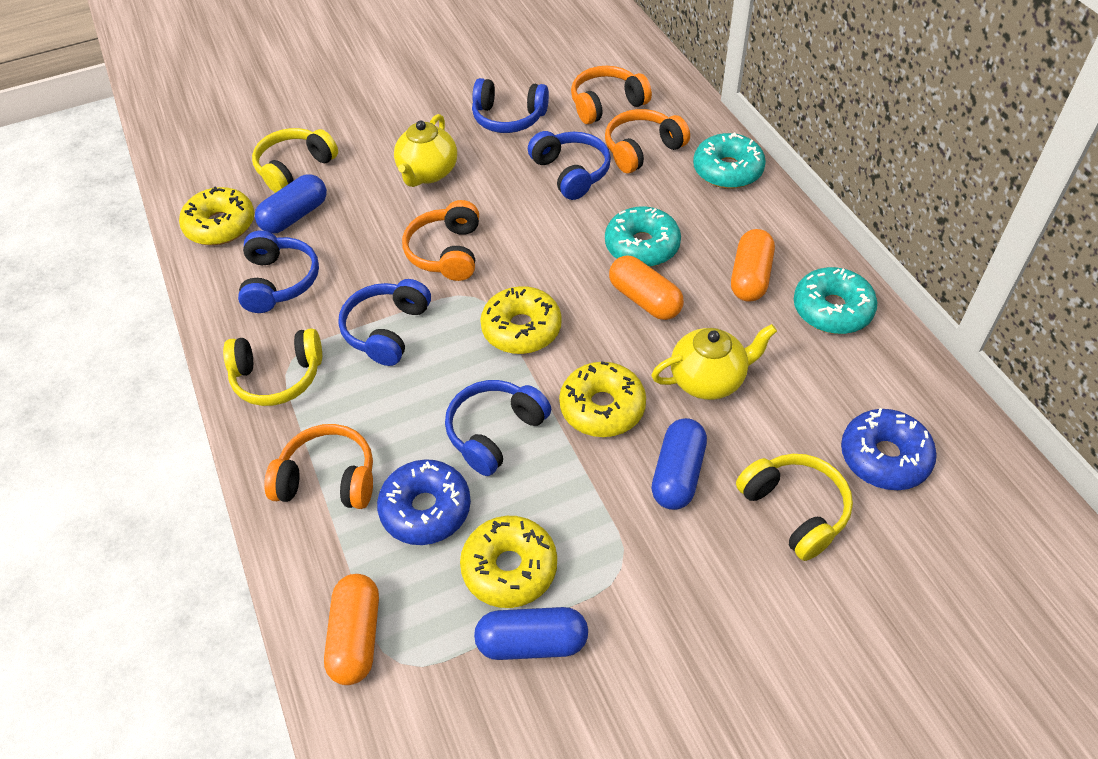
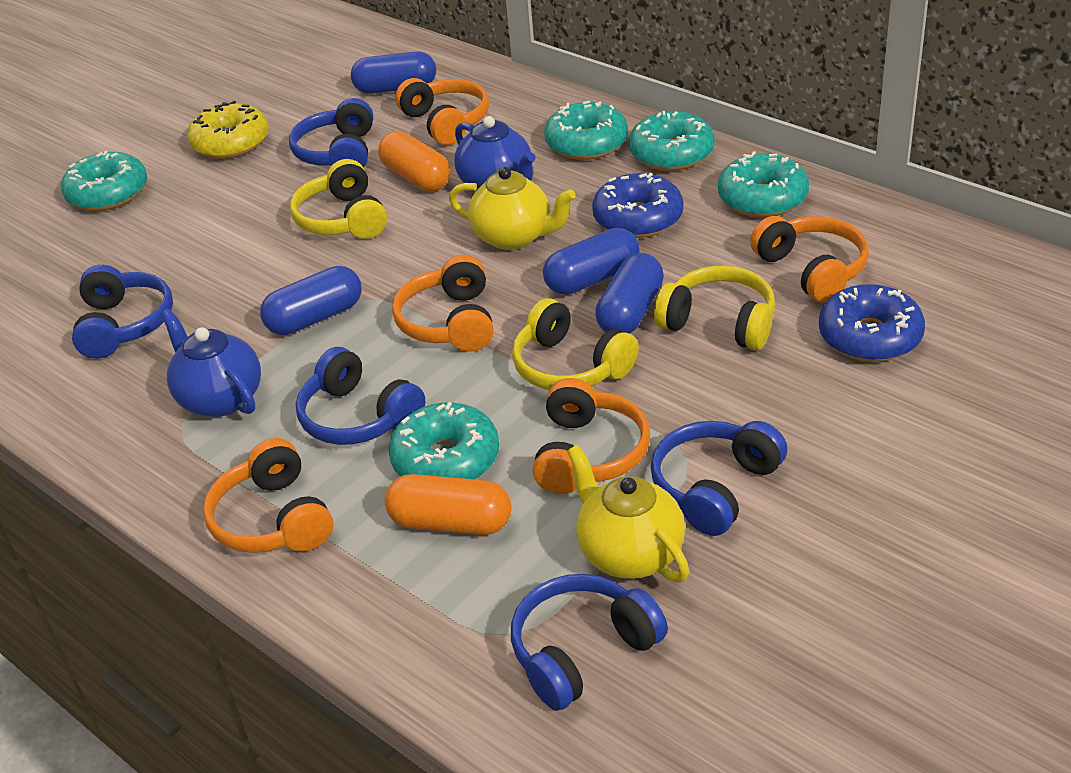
blue capsule: [255,174,327,234] [474,607,588,660] [651,418,707,510] = 3 -> [260,266,362,335] [351,51,436,94] [543,228,640,295] [595,253,664,334] = 4
blue teapot: none = 0 -> [161,309,261,417] [454,116,536,191] = 2
orange capsule: [324,574,379,685] [609,255,684,320] [731,229,775,302] = 3 -> [378,131,451,191] [385,474,512,535] = 2
orange headphones: [264,424,373,509] [402,200,479,281] [571,66,652,124] [605,109,690,173] = 4 -> [203,438,333,553] [392,255,494,352] [395,78,489,145] [533,378,650,494] [750,216,869,303] = 5
turquoise donut: [605,206,681,267] [693,132,766,189] [794,267,877,334] = 3 -> [61,151,147,211] [389,402,499,479] [544,101,628,160] [629,111,715,171] [718,151,809,217] = 5
yellow donut: [179,186,255,245] [460,516,557,608] [480,286,562,354] [559,361,646,437] = 4 -> [187,101,269,159] = 1

